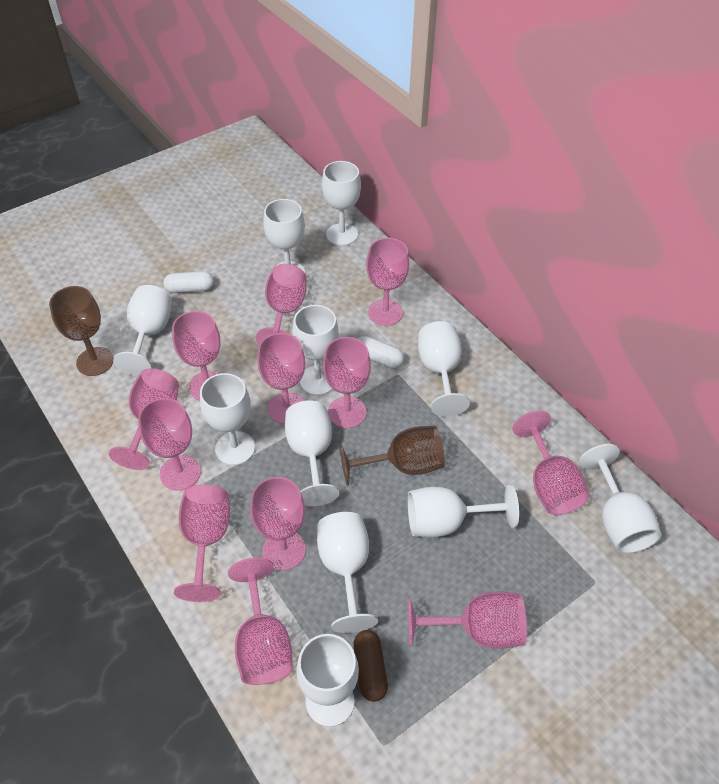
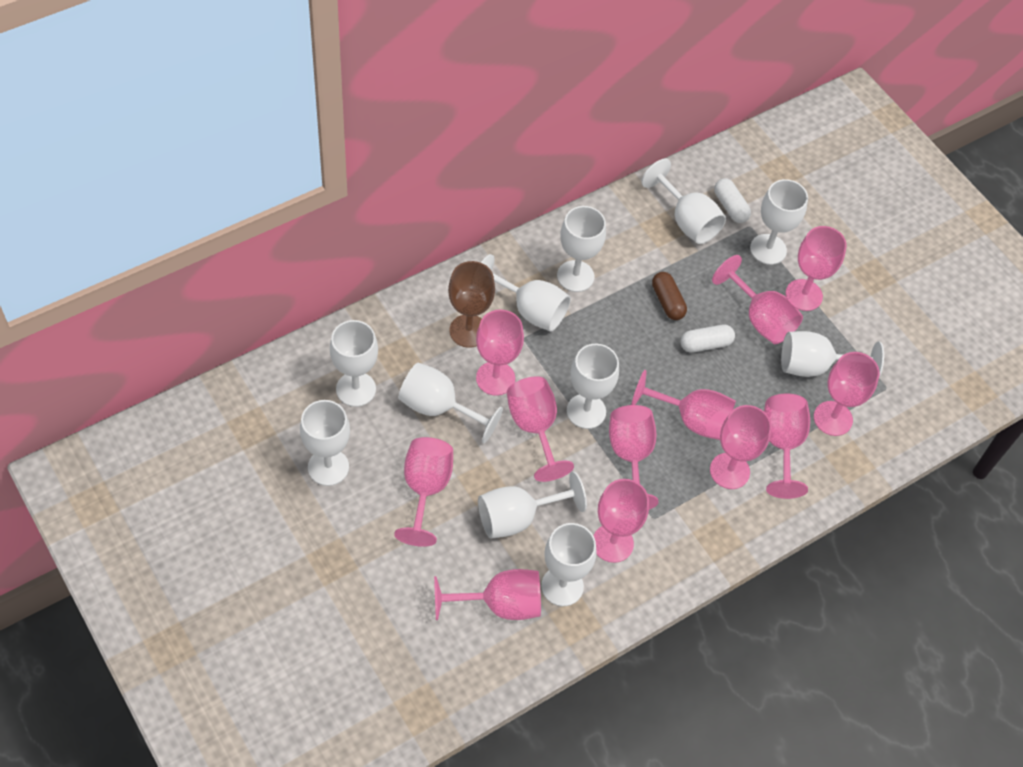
brown goblet: [49,286,114,376] [339,426,445,485] = 2 -> [448,261,495,348] = 1

